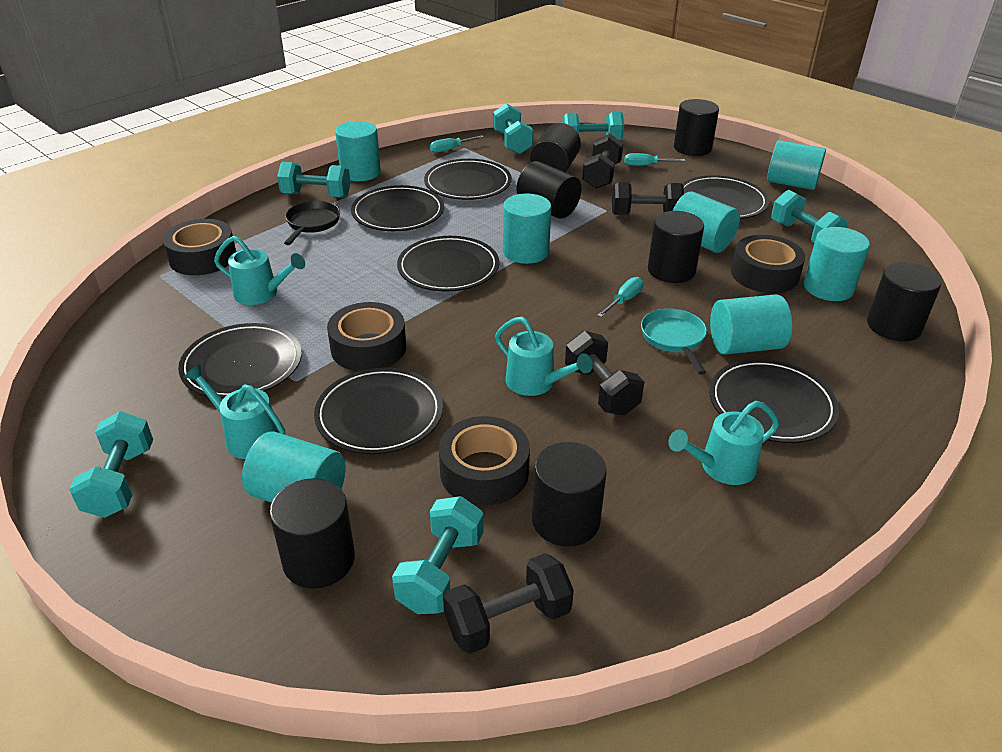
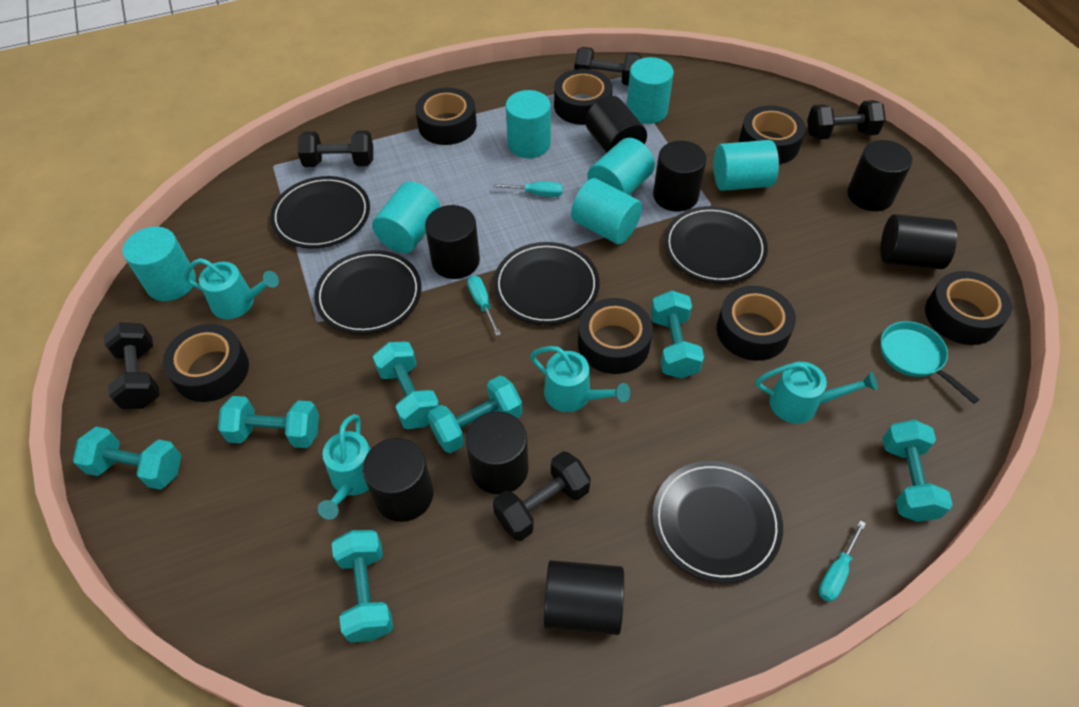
black cylinder: [269,478,355,589] [516,161,582,219] [530,123,581,172] [532,442,607,547] [648,211,704,283] [674,99,719,156] [867,262,942,341] = 7 -> [363,438,433,522] [425,205,480,279] [466,411,529,495] [543,560,624,635] [585,96,647,153] [653,141,707,212] [847,140,913,211] [881,214,957,269] = 8
black dumbbell: [444,553,574,654] [565,331,644,415] [582,134,623,189] [612,182,684,215] = 4 -> [104,323,159,409] [298,130,373,167] [493,451,591,541] [574,47,641,85] [807,100,886,140] = 5
black pan: [284,201,340,245] = 1 -> none = 0
black plate: [178,323,302,399] [314,367,443,454] [351,185,444,231] [397,236,500,292] [424,159,512,200] [682,175,769,219] [709,359,839,443] = 7 -> [270,176,370,248] [314,250,421,334] [494,242,600,325] [652,461,783,583] [664,206,768,284] = 5
black tape: [163,219,236,275] [327,302,406,371] [439,416,530,506] [731,235,805,293] = 4 -> [163,324,249,402] [415,88,477,145] [554,69,613,125] [578,298,653,374] [717,286,796,361] [739,105,806,164] [925,271,1012,345] = 7
turquoise dumbbell: [69,411,153,518] [277,162,350,198] [392,496,484,614] [493,103,534,154] [562,112,624,140] [771,190,848,243] = 6 -> [73,427,181,490] [218,396,319,448] [332,530,393,643] [373,342,439,429] [428,376,522,453] [651,290,704,378] [882,420,953,522] = 7

